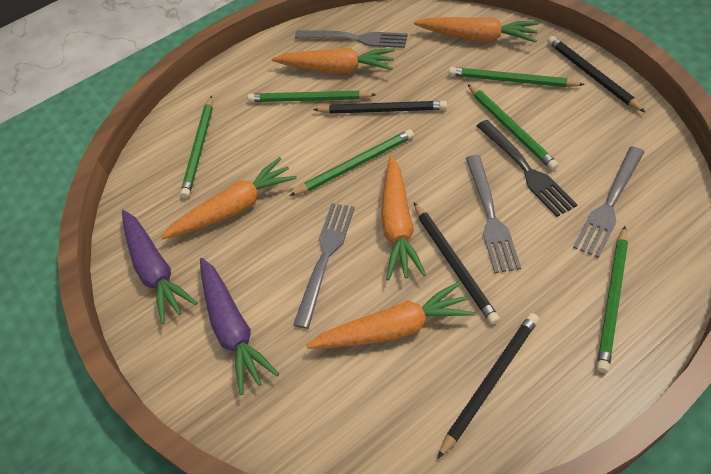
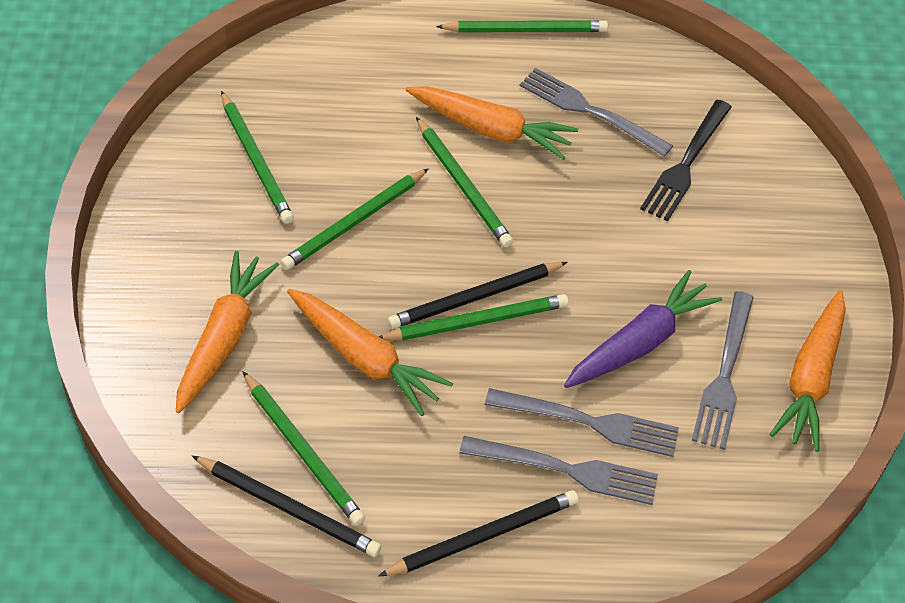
black pencil: [313,101,447,114] [414,203,500,325] [437,313,539,459] [548,36,646,113] = 4 -> [192,456,381,557] [379,490,579,576] [388,262,568,329] = 3
orange carrot: [161,157,297,239] [272,48,395,73] [306,281,475,349] [381,156,426,280] [414,17,539,43] = 5 -> [176,251,279,413] [287,289,453,416] [406,86,578,160] [770,290,846,452] = 4
purple carrot: [122,210,197,324] [200,258,279,395] = 2 -> [564,270,723,388] = 1

